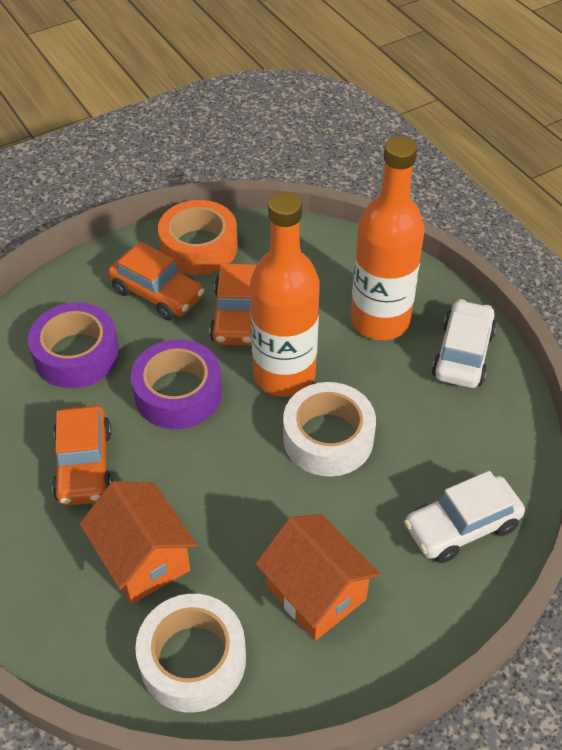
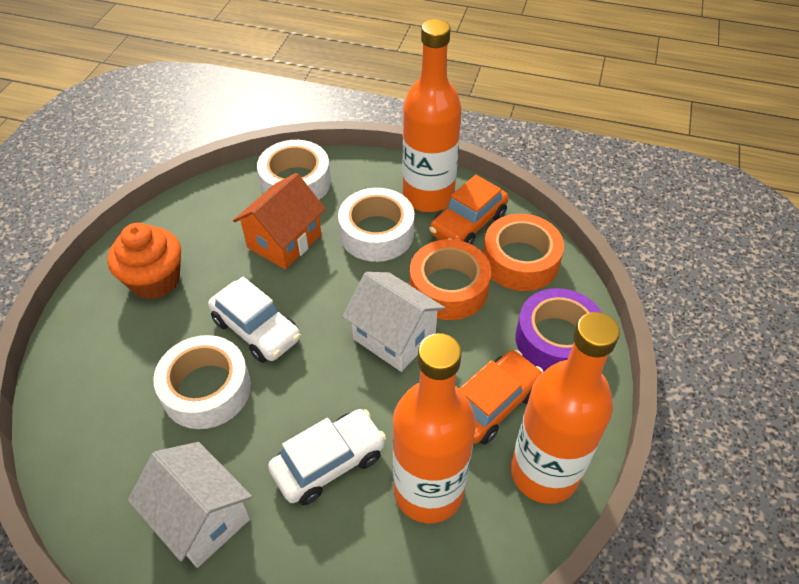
orange bottle: [250,192,320,397] [351,136,425,340] = 2 -> [392,333,476,523] [402,19,462,212] [511,312,620,504] = 3
orange car: [52,405,112,506] [108,242,204,320] [210,263,256,346] = 3 -> [429,175,509,245] [459,350,543,444] = 2
orange cupcake: none = 0 -> [107,223,181,299] = 1
orange house: [80,481,197,604] [255,514,380,640] = 2 -> [233,173,326,269] = 1
orange tape: [158,200,238,275] = 1 -> [410,239,491,320] [483,214,564,291] = 2
purple tape: [28,303,119,388] [131,339,222,429] = 2 -> [516,288,602,372] = 1
white house: none = 0 -> [128,442,252,568] [343,272,445,372] = 2
white tape: [135,594,246,713] [283,382,376,477] = 2 -> [153,335,251,429] [257,140,331,200] [338,188,414,262] = 3

